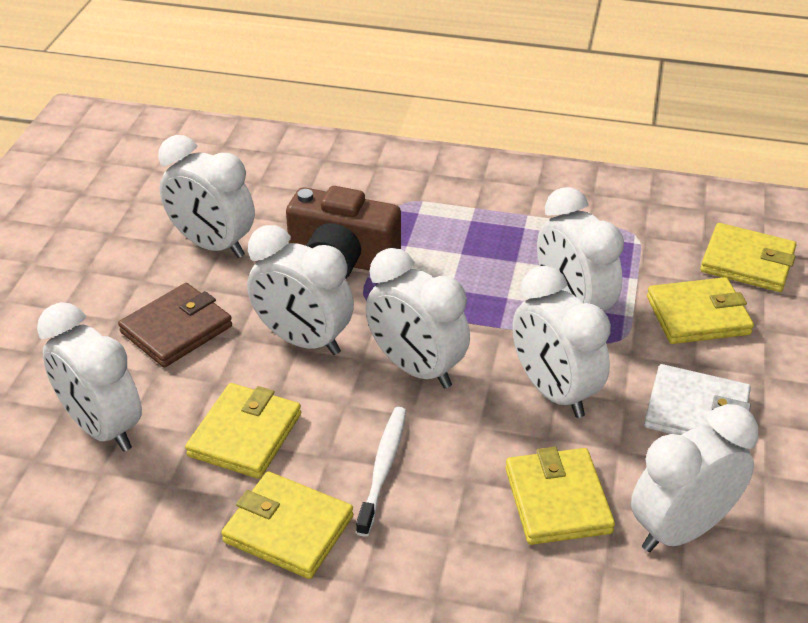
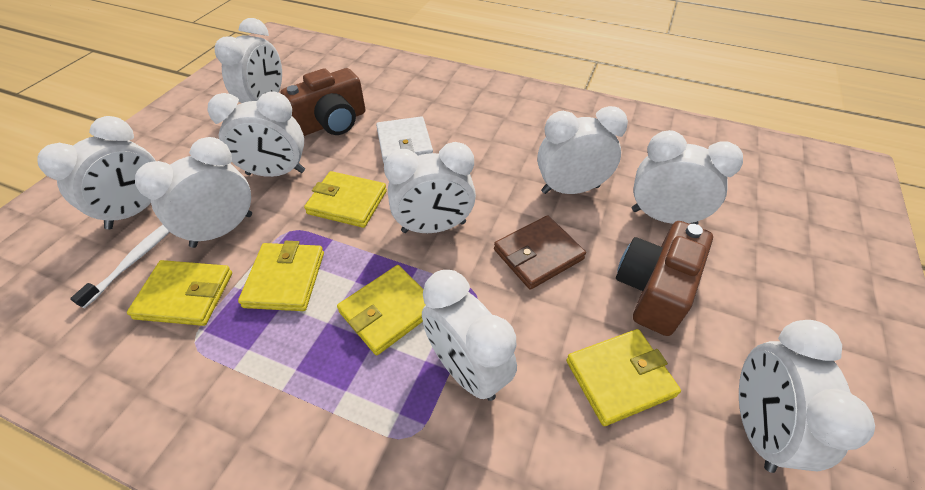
brown camera: [286,186,401,278] = 1 -> [280,68,366,136] [616,221,713,336] = 2
white clock: [37,302,142,452] [158,135,255,258] [247,225,354,355] [366,248,470,388] [512,266,611,418] [537,187,624,311] [631,404,758,552] = 7 -> [37,116,156,229] [135,137,252,248] [207,91,305,177] [215,18,282,103] [384,142,476,233] [422,270,517,401] [537,106,628,194] [632,130,743,225] [739,320,875,473] = 9

